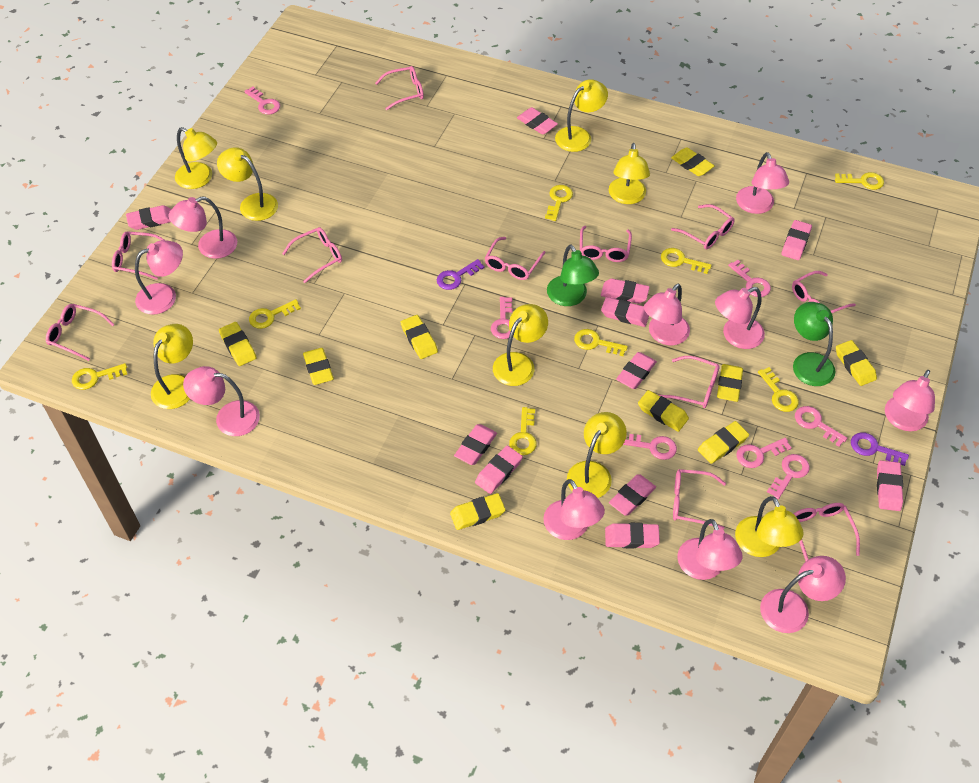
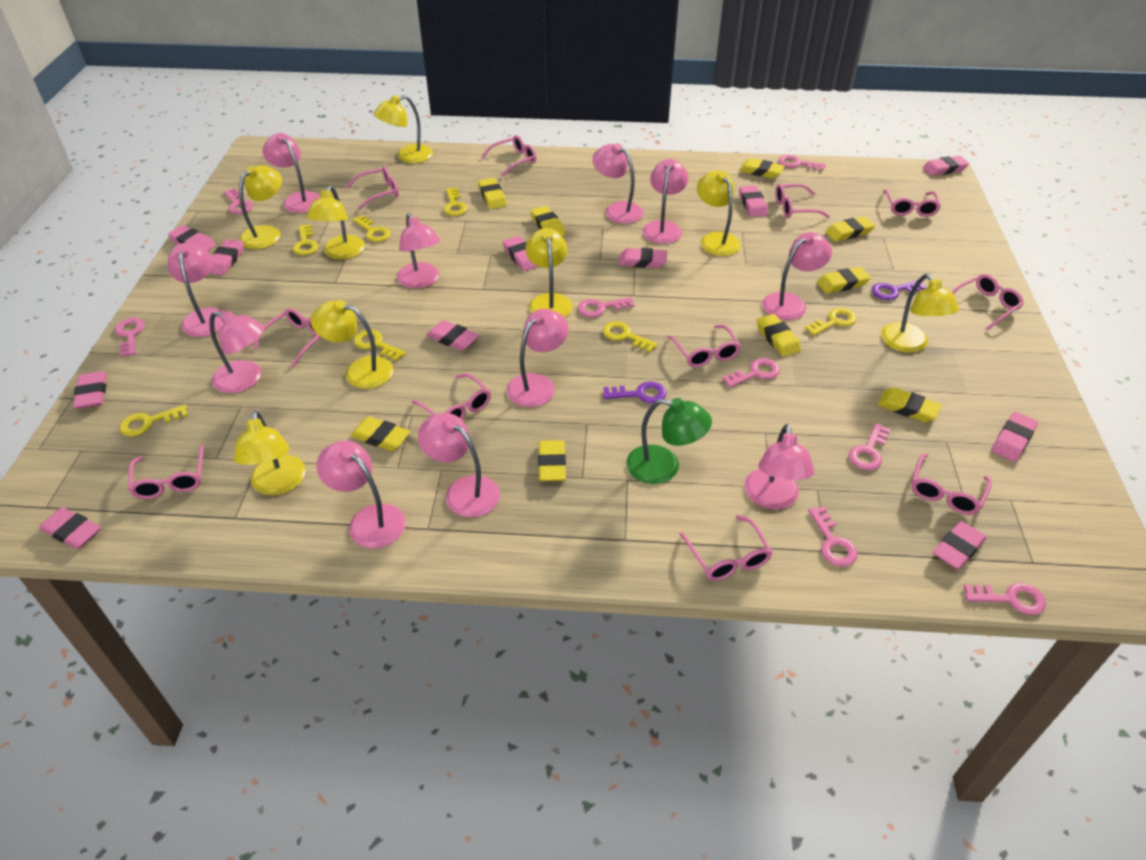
green lamp: [547,244,599,306] [793,302,835,386] = 2 -> [626,398,712,484] = 1
pink key: [244,87,280,114] [491,297,512,339] [623,434,677,460] [728,260,771,297] [736,438,792,468] [767,454,810,499] [795,406,847,447] = 7 -> [115,318,145,357] [224,188,253,214] [578,297,634,317] [722,358,780,388] [778,155,826,171] [808,507,858,567] [849,423,891,470] [964,583,1046,615] = 8
pink lamp: [135,240,183,315] [169,197,237,259] [183,366,260,436] [543,479,605,540] [644,284,690,345] [677,519,743,580] [715,287,765,349] [736,152,789,214] [760,556,846,633] [885,370,935,431] = 10 -> [168,243,225,337] [209,311,265,393] [263,133,321,213] [316,440,406,548] [397,213,440,289] [418,413,500,517] [506,309,568,407] [592,143,644,224] [643,159,688,244] [744,424,814,510] [762,232,832,320] = 11
yellow key: [72,363,127,390] [249,299,301,329] [509,407,537,455] [545,185,573,221] [574,329,628,356] [661,248,712,274] [758,367,799,412] [835,172,884,190] = 8 -> [120,404,188,437] [293,224,319,255] [353,215,391,242] [354,330,406,361] [443,188,467,216] [603,321,658,352] [805,308,857,336] = 7

